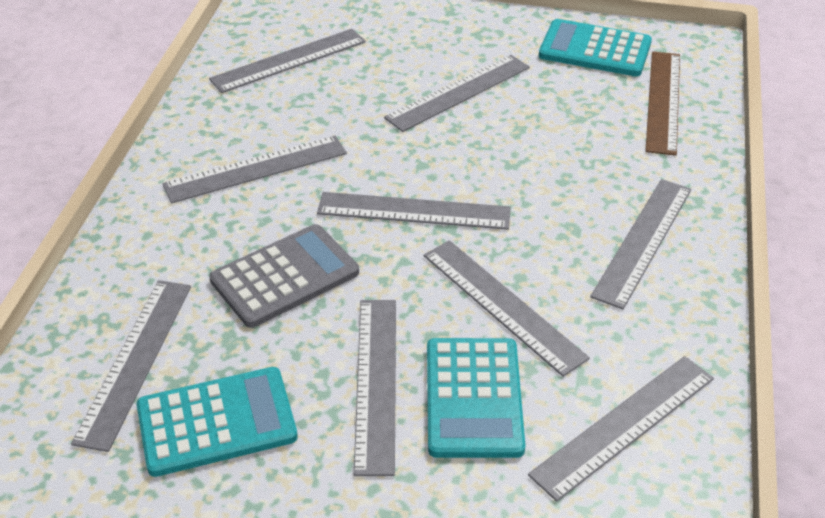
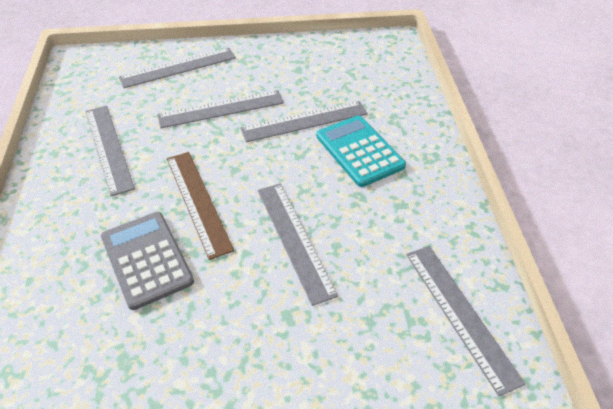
grey ruler: [71,280,191,452] [163,136,347,203] [209,29,366,93] [317,192,511,230] [354,300,396,476] [384,55,530,132] [424,240,590,377] [528,356,714,502] [590,179,691,310] = 9 -> [85,106,135,196] [119,48,236,88] [157,90,284,128] [240,101,368,142] [258,183,338,306] [406,246,525,396] = 6
turquoise calculator: [137,367,298,477] [427,338,525,458] [539,19,652,77] = 3 -> [316,115,406,187] = 1

